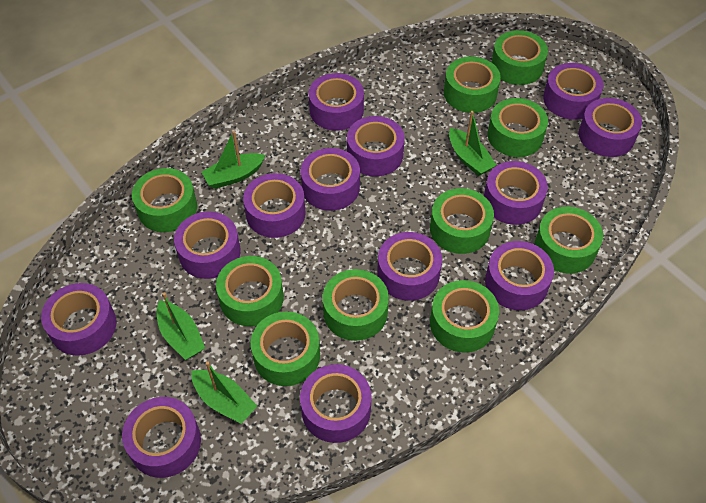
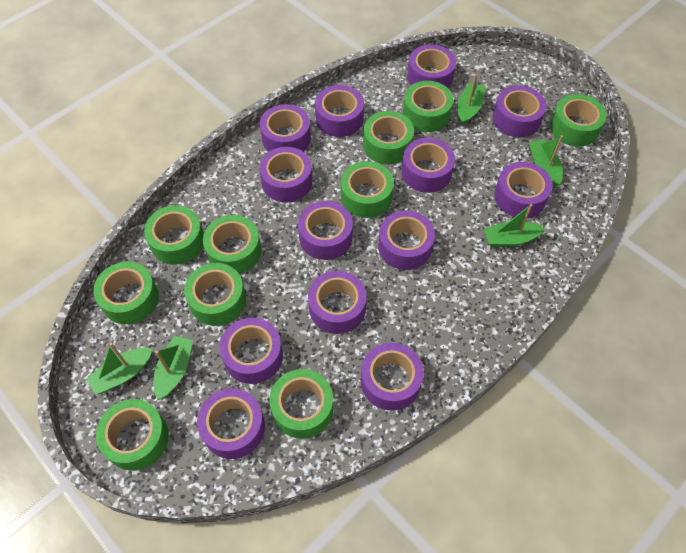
green boat: [157,293,205,360] [191,362,257,424] [202,131,265,189] [449,111,496,176] = 4 -> [86,343,152,395] [154,336,193,400] [457,74,485,125] [484,204,545,247] [529,135,563,187] = 5

